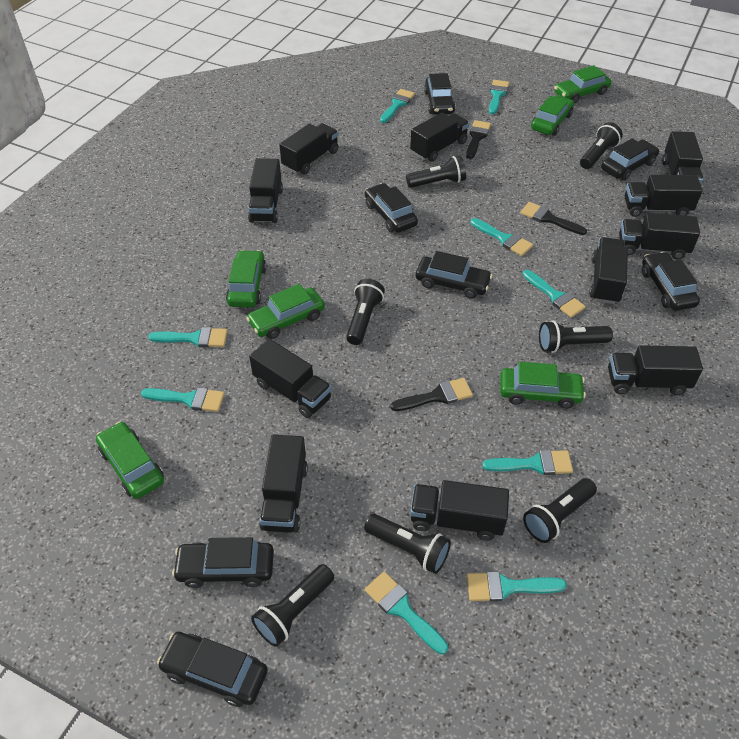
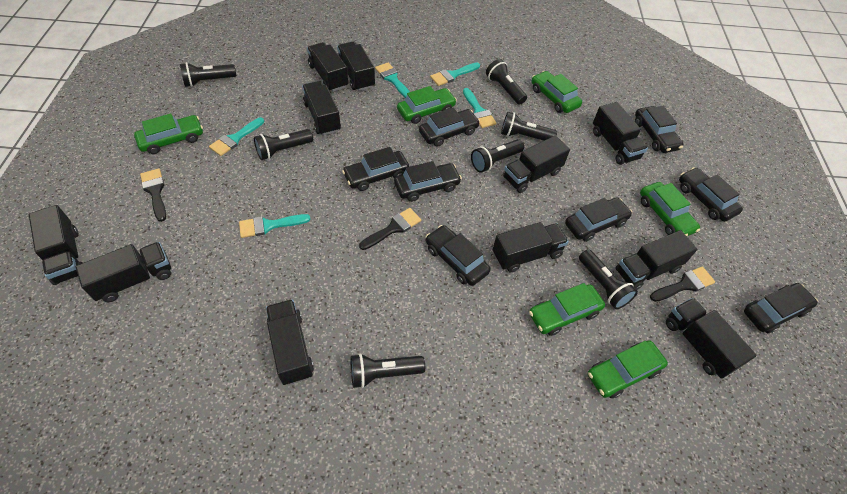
black car: [157,632,268,707] [172,537,274,588] [365,183,418,233] [416,251,492,299] [424,73,455,115] [601,138,659,180] [642,252,700,311] = 7 -> [342,147,409,191] [394,161,462,202] [419,107,480,147] [426,225,491,286] [565,197,632,242] [635,106,683,153] [679,167,743,222] [744,283,818,333] = 8
turquoise brush: [141,387,225,412] [148,327,228,348] [365,571,448,654] [380,89,415,123] [467,571,567,602] [470,218,533,256] [482,450,573,475] [489,80,509,114] [523,270,586,318] = 9 -> [209,117,264,156] [239,214,311,238] [375,63,410,98] [430,63,480,86] [463,88,497,128] = 5

